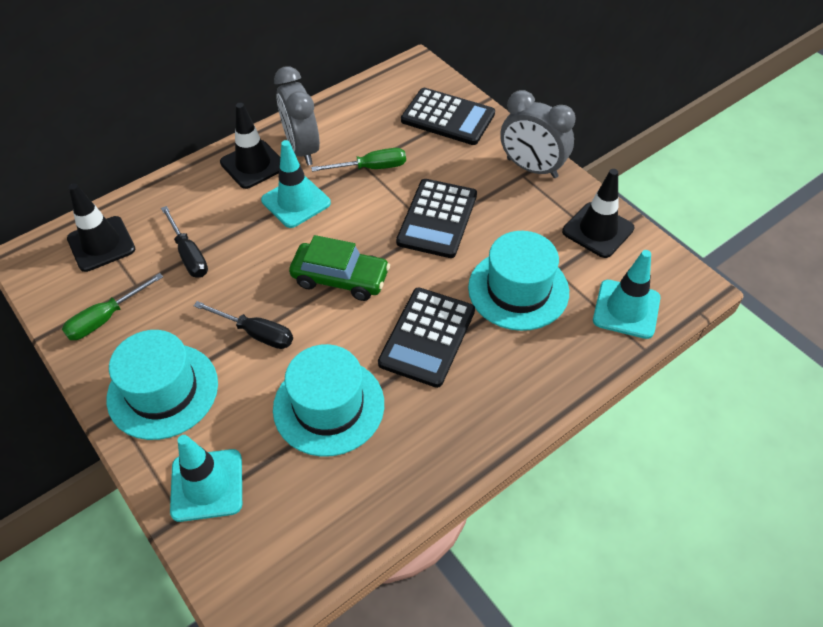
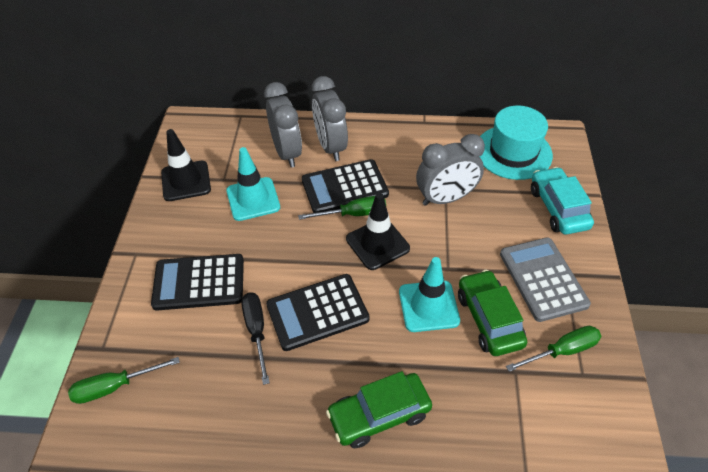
black screwdriver: [161,206,208,278] [194,301,293,349] = 2 -> [241,292,270,385] = 1
black traffic cone: [67,183,135,272] [220,103,280,189] [562,169,634,258] = 3 -> [161,129,211,201] [346,193,410,270] = 2
green car: [289,235,390,301] = 1 -> [326,371,432,448] [458,270,527,356] = 2
green screwdriver: [62,273,163,340] [311,148,406,172] = 2 -> [68,357,180,404] [298,196,386,220] [506,326,601,372] = 3
grey calculator: none = 0 -> [500,237,591,322] = 1
grey clock: [274,66,320,165] [500,90,575,178] = 2 -> [264,82,302,168] [312,76,348,161] [416,134,485,206] = 3
turquoise car: none = 0 -> [531,167,594,235] = 1
turquoise hat: [107,330,218,440] [273,344,384,457] [468,231,569,331] = 3 -> [479,106,553,180] = 1
turquoise traffic cone: [170,435,242,522] [261,140,331,228] [593,250,660,339] = 3 -> [226,147,280,221] [399,257,460,332] = 2

